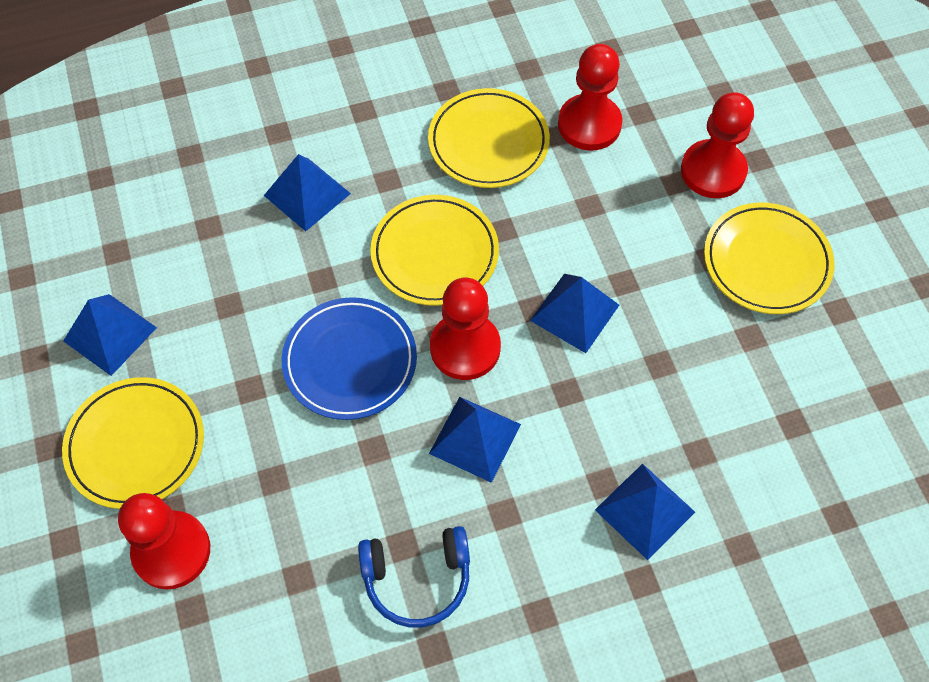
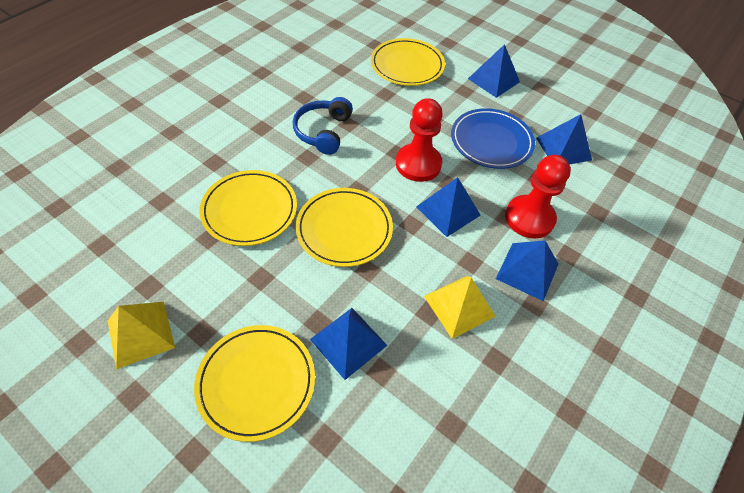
red pawn: [118,493,210,589] [430,278,501,380] [558,44,622,151] [681,92,754,198] = 4 -> [396,98,443,182] [505,155,571,238] = 2
yellow pyramid: none = 0 -> [108,302,175,369] [424,276,496,339] = 2

